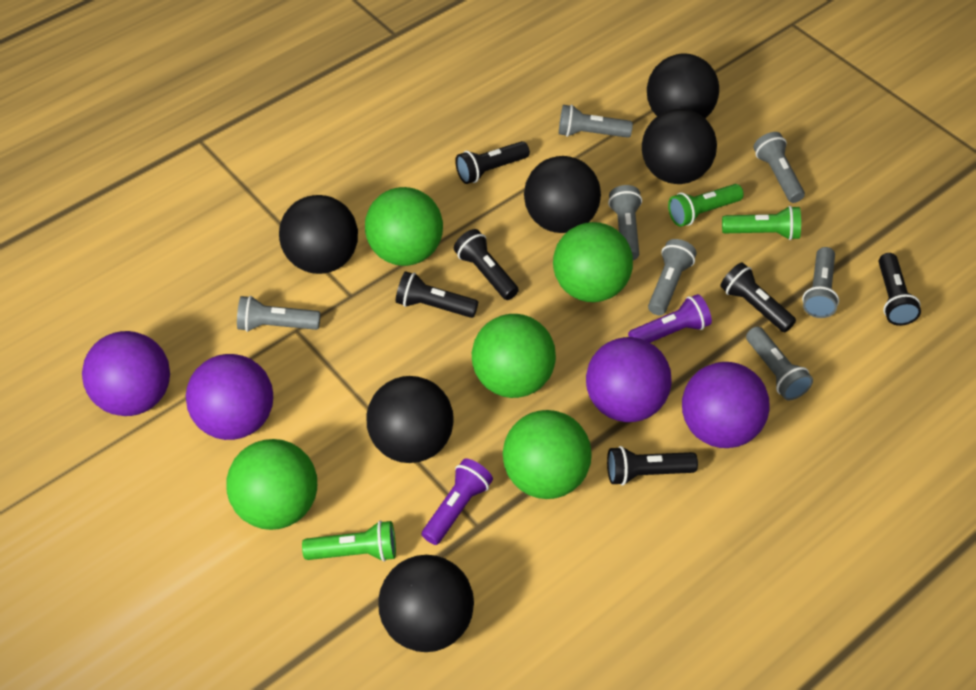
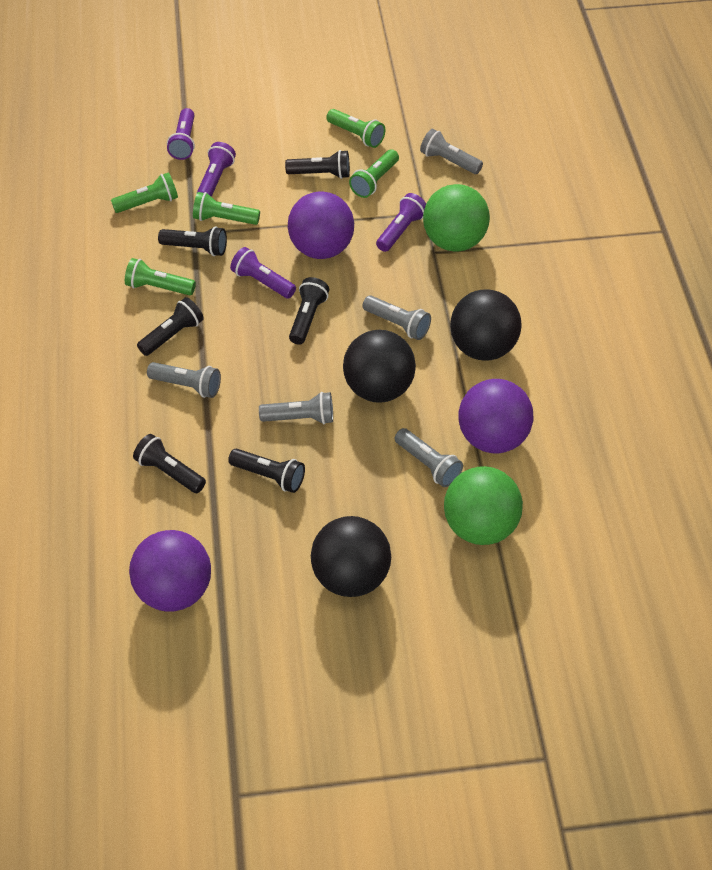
black ball: [279,195,358,274] [366,376,454,463] [378,555,474,652] [524,156,601,233] [642,109,717,184] [647,54,719,118] = 6 -> [311,516,391,597] [343,330,416,403] [450,289,522,361] = 3
green ball: [226,439,317,530] [365,187,443,266] [472,314,556,398] [503,410,592,499] [553,222,633,302] = 5 -> [423,184,490,251] [444,466,523,545] = 2
green flashlight: [302,520,396,562] [668,184,744,227] [722,206,801,240] = 3 -> [111,172,178,213] [125,258,196,295] [193,192,260,225] [326,109,385,148] [349,149,399,198] = 5
grey flashlight: [237,296,321,332] [559,105,633,138] [608,185,642,260] [648,239,697,315] [746,327,813,400] [753,132,805,203] [802,247,839,318] = 7 -> [147,362,221,398] [259,392,333,424] [363,295,431,340] [395,428,463,487] [420,129,483,174] = 5
purple ball: [82,331,170,416] [186,354,273,440] [586,337,672,422] [682,362,770,448] = 4 -> [129,530,211,612] [288,192,354,259] [458,379,533,454] = 3
purple flashlight: [422,458,493,545] [628,294,712,343] = 2 -> [167,108,195,160] [196,142,236,197] [230,247,296,298] [376,193,426,252] = 4

